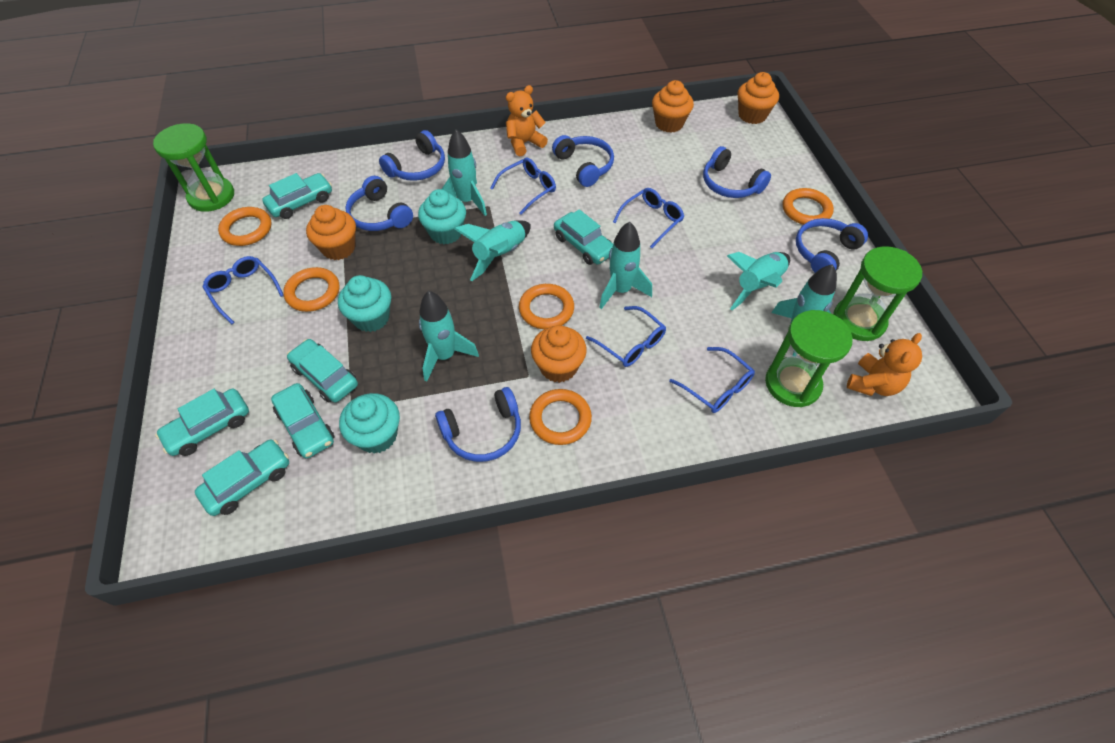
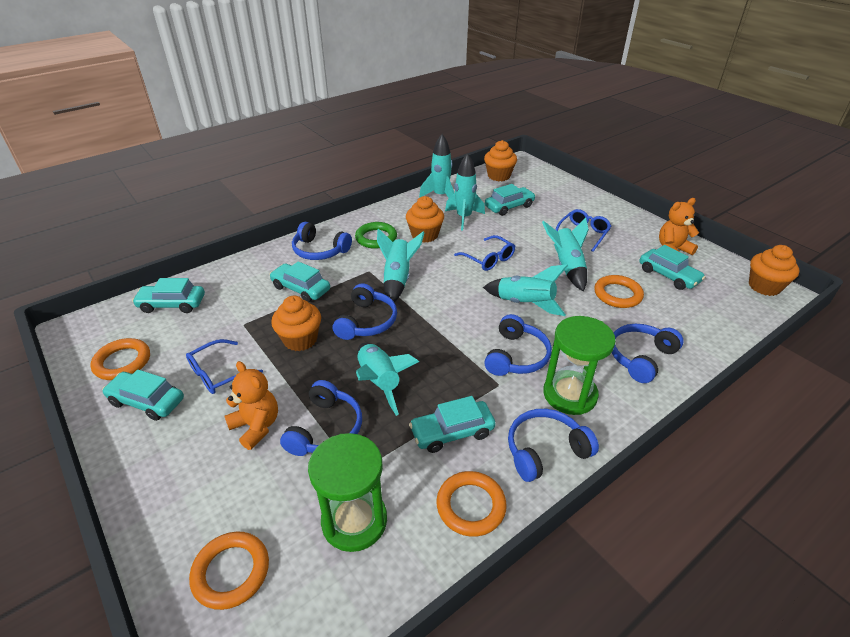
blue glasses: [202,256,284,324] [490,158,556,215] [586,306,666,367] [613,188,684,248] [669,347,755,413] = 5 -> [186,339,263,394] [454,235,515,271] [555,209,611,252] = 3
green hourglass: [153,123,234,212] [765,310,853,407] [833,246,922,341] = 3 -> [308,433,387,552] [543,316,616,415] = 2
green ring: none = 0 -> [355,222,397,249] = 1
orange ring: [218,207,271,246] [283,267,339,312] [519,284,574,329] [529,389,592,445] [783,188,834,225] = 5 -> [90,338,150,380] [189,532,269,610] [436,471,507,537] [594,275,644,308] = 4
turquoise cupcake: [338,275,391,332] [339,393,400,454] [418,189,466,244] = 3 -> none = 0

